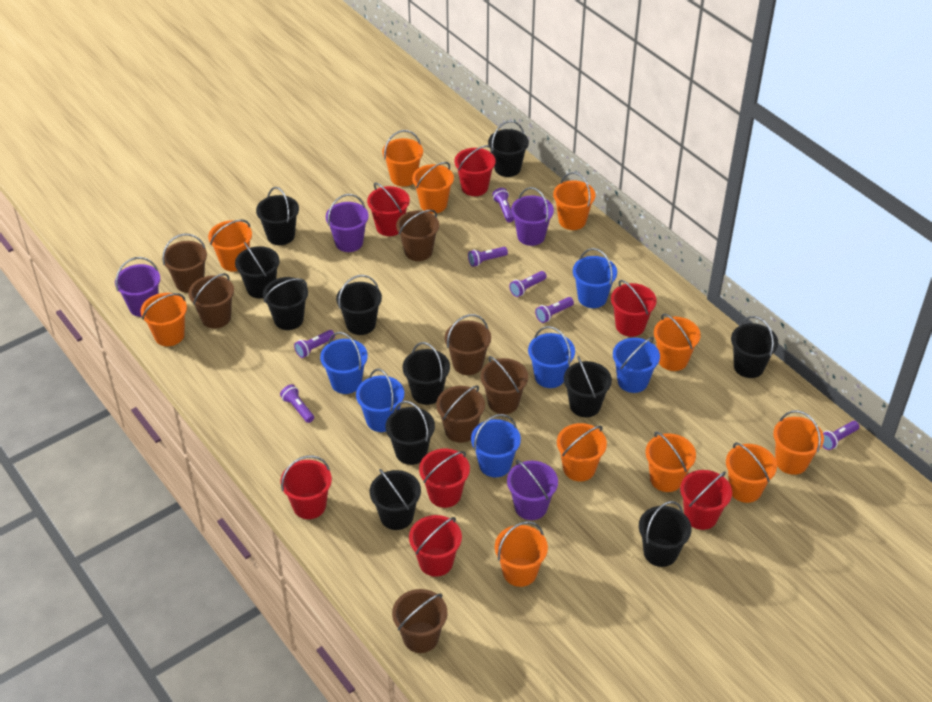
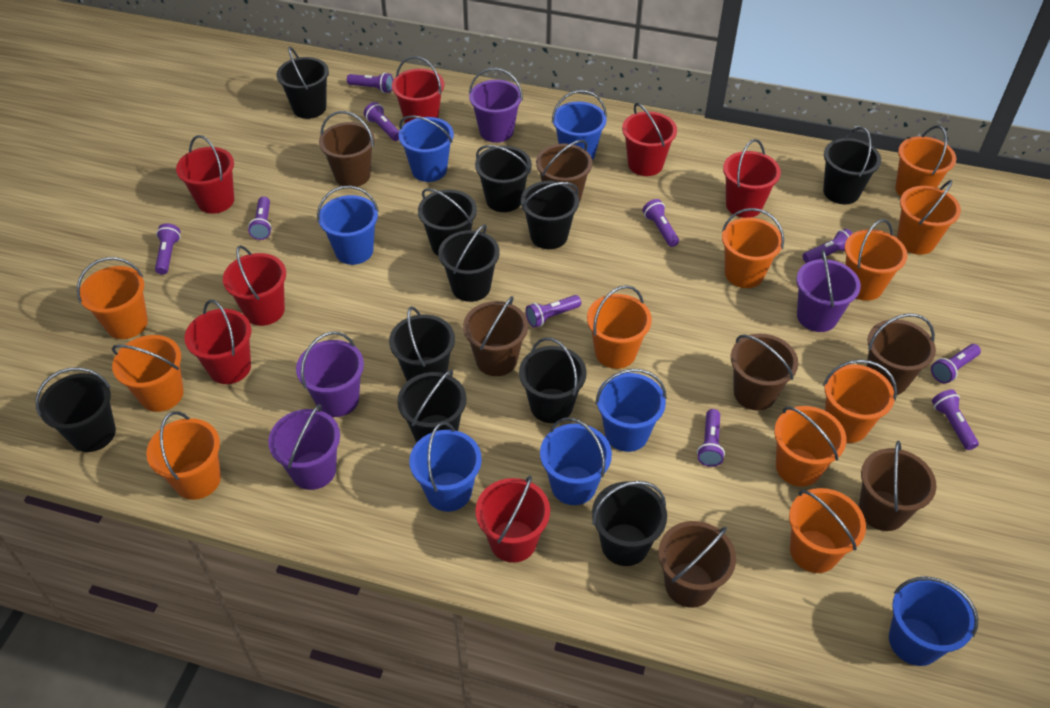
blue bucket: [320,332,368,394] [356,369,404,432] [471,414,521,477] [528,326,575,388] [573,248,617,308] [613,337,660,393] = 6 -> [317,185,379,265] [399,115,454,182] [409,422,482,512] [540,417,612,505] [552,90,607,161] [595,369,667,452] [889,577,978,666] = 7
purple flashlight: [280,384,314,423] [294,330,335,358] [468,247,508,267] [492,188,514,222] [509,271,547,297] [535,297,574,323] [822,421,859,450] = 7 -> [155,223,181,275] [248,197,272,240] [347,72,393,93] [364,102,399,141] [526,295,581,328] [643,199,679,247] [697,409,725,467] [803,229,853,263] [931,344,981,383] [932,390,979,450] = 10

